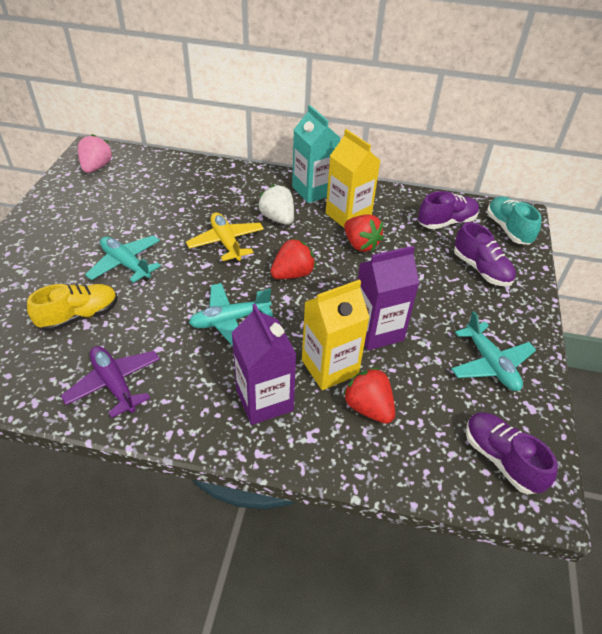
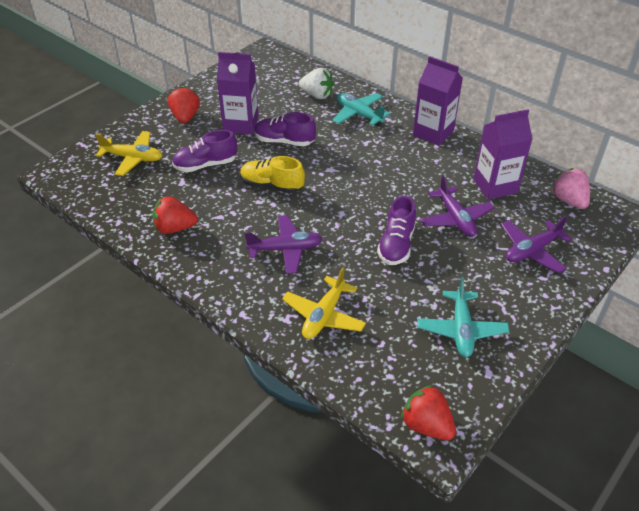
purple carton: [232,304,297,425] [358,246,419,350] = 2 -> [217,52,259,134] [413,56,463,146] [473,109,533,200] = 3
purple plane: [61,346,160,418] = 1 -> [244,215,322,274] [420,175,495,237] [501,216,572,273] = 3
turquoise carton: [292,105,340,203] = 1 -> none = 0
turquoise plane: [85,235,161,283] [189,283,273,346] [451,311,536,391] = 3 -> [333,93,390,126] [417,277,509,357] = 2
turquoise shoe: [487,196,542,245] = 1 -> none = 0
yellow carton: [302,279,370,390] [326,129,380,228] = 2 -> none = 0
yellow plane: [186,212,264,263] = 1 -> [96,131,162,176] [282,267,366,339] = 2

